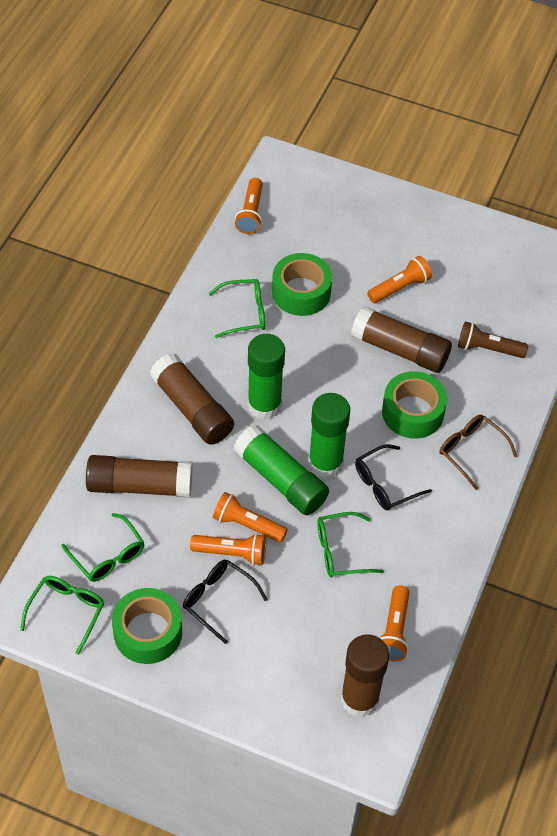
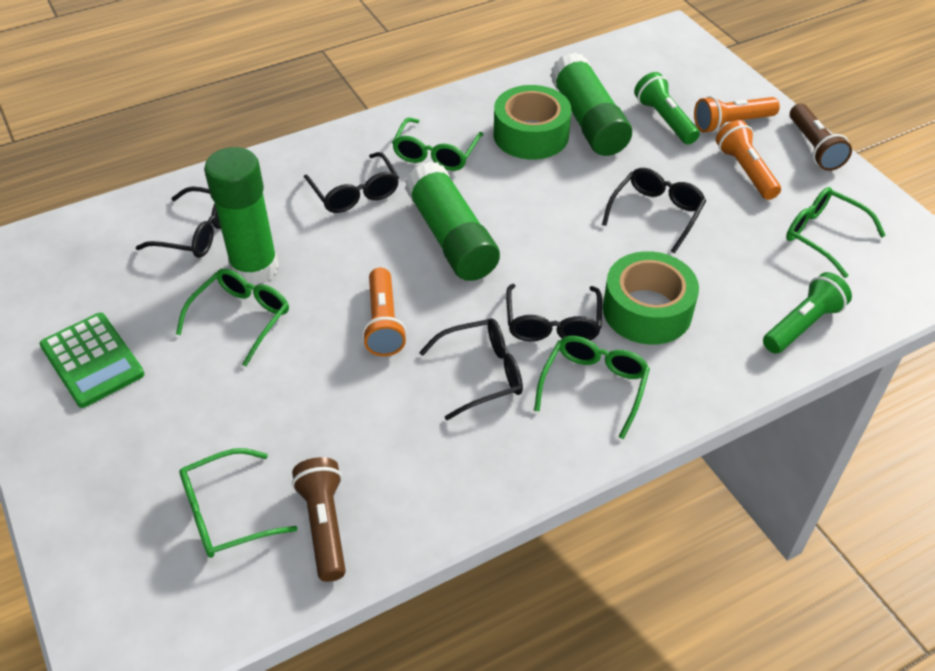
black glasses: [183,560,268,644] [355,444,432,511] = 2 -> [136,186,221,258] [304,152,399,213] [419,318,523,420] [506,284,602,341] [602,168,706,253] = 5
brown flashlight: [458,321,528,358] = 1 -> [292,457,346,582] [790,104,852,171] = 2
brown glasses: [439,415,517,490] = 1 -> none = 0
brown glue stick: [86,455,193,498] [150,353,234,445] [341,634,389,717] [351,306,452,373] = 4 -> none = 0
green calculator: none = 0 -> [40,313,145,408] = 1
green flashlight: none = 0 -> [634,72,700,144] [763,272,852,354] = 2
green glasses: [20,576,104,655] [62,513,145,582] [209,279,265,338] [317,512,384,577] = 4 -> [176,268,289,366] [179,448,297,558] [392,118,484,171] [534,336,650,439] [786,187,886,278] = 5
green tape: [112,588,182,664] [272,253,332,316] [382,371,447,439] = 3 -> [494,85,571,160] [603,251,699,345] = 2
orange flashlight: [190,534,266,565] [213,492,288,542] [235,178,263,234] [367,256,432,303] [380,585,410,661] = 5 -> [362,268,407,356] [694,96,780,133] [716,120,781,200] = 3

